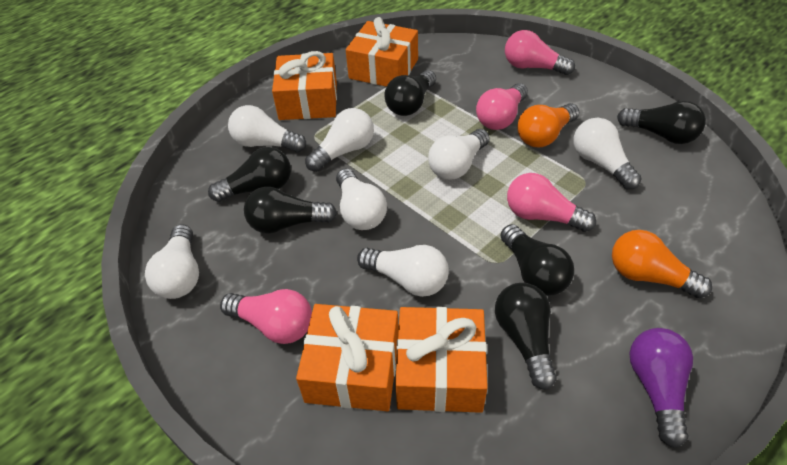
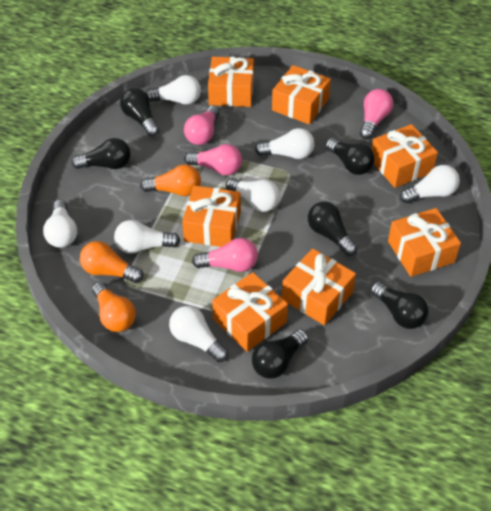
orange gift: [272,51,337,120] [296,304,399,411] [346,17,418,87] [395,307,488,413] = 4 -> [182,185,241,247] [208,57,254,107] [212,272,288,352] [272,65,331,125] [282,248,356,325] [371,124,438,188] [388,208,461,277] = 7
orange light bulb: [517,103,579,147] [612,230,712,298] = 2 -> [80,241,144,283] [92,282,136,332] [140,164,201,196] = 3
purple light bulb: [629,328,693,448] = 1 -> none = 0

